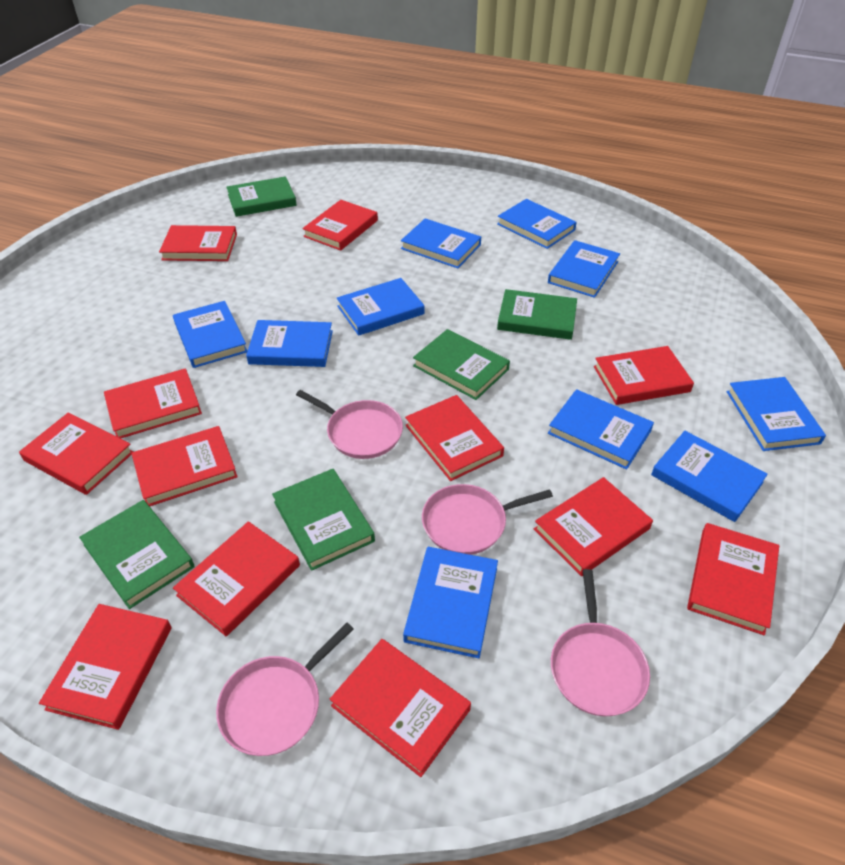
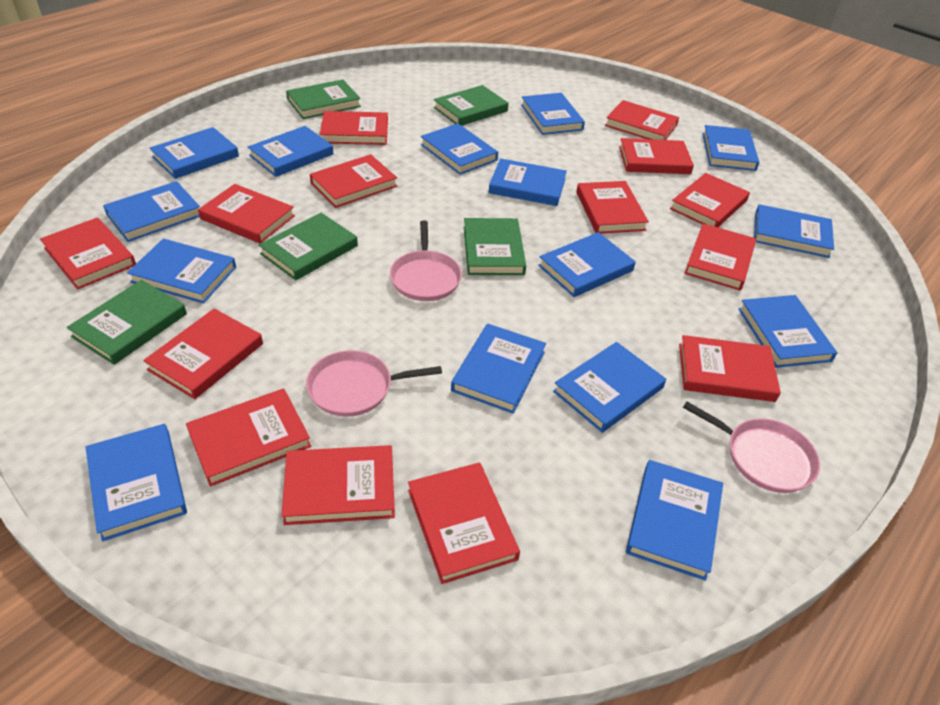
blue book: [173,301,247,368] [246,320,333,367] [337,278,424,336] [401,218,481,268] [403,547,498,658] [497,199,577,249] [548,240,620,298] [548,389,654,470] [651,431,768,522] [727,377,826,451] = 10 -> [86,424,187,541] [103,181,200,242] [127,239,236,303] [150,127,239,179] [248,126,333,177] [421,123,498,175] [451,323,546,414] [489,158,567,206] [521,93,585,135] [538,232,636,297] [553,342,666,433] [626,460,723,581] [702,125,759,171] [738,295,837,368] [754,204,834,258] = 15
pink pan: [216,623,354,756] [296,390,403,459] [422,484,553,555] [551,569,650,716] = 4 -> [306,350,442,417] [390,221,462,301] [683,401,820,493] = 3
red book: [19,412,133,495] [39,604,172,730] [104,368,202,439] [131,426,238,506] [159,225,237,261] [173,521,300,636] [302,200,378,251] [330,639,471,777] [405,395,504,481] [534,477,653,576] [594,346,694,405] [687,523,779,635] = 12 -> [40,217,136,289] [143,309,263,399] [186,388,311,487] [198,184,295,243] [281,445,395,525] [310,154,397,208] [320,111,388,145] [408,462,520,584] [576,181,649,234] [605,100,679,140] [619,138,694,174] [670,173,750,227] [679,335,781,402] [685,223,756,290] = 14

